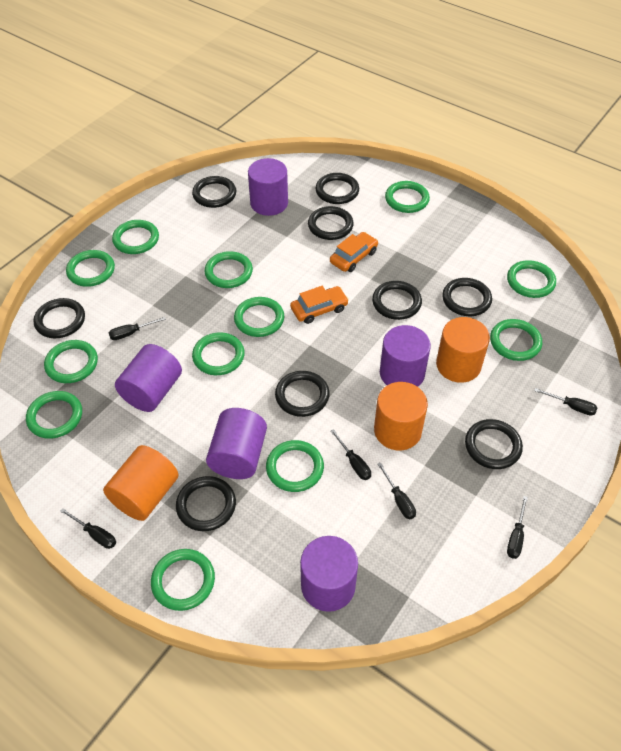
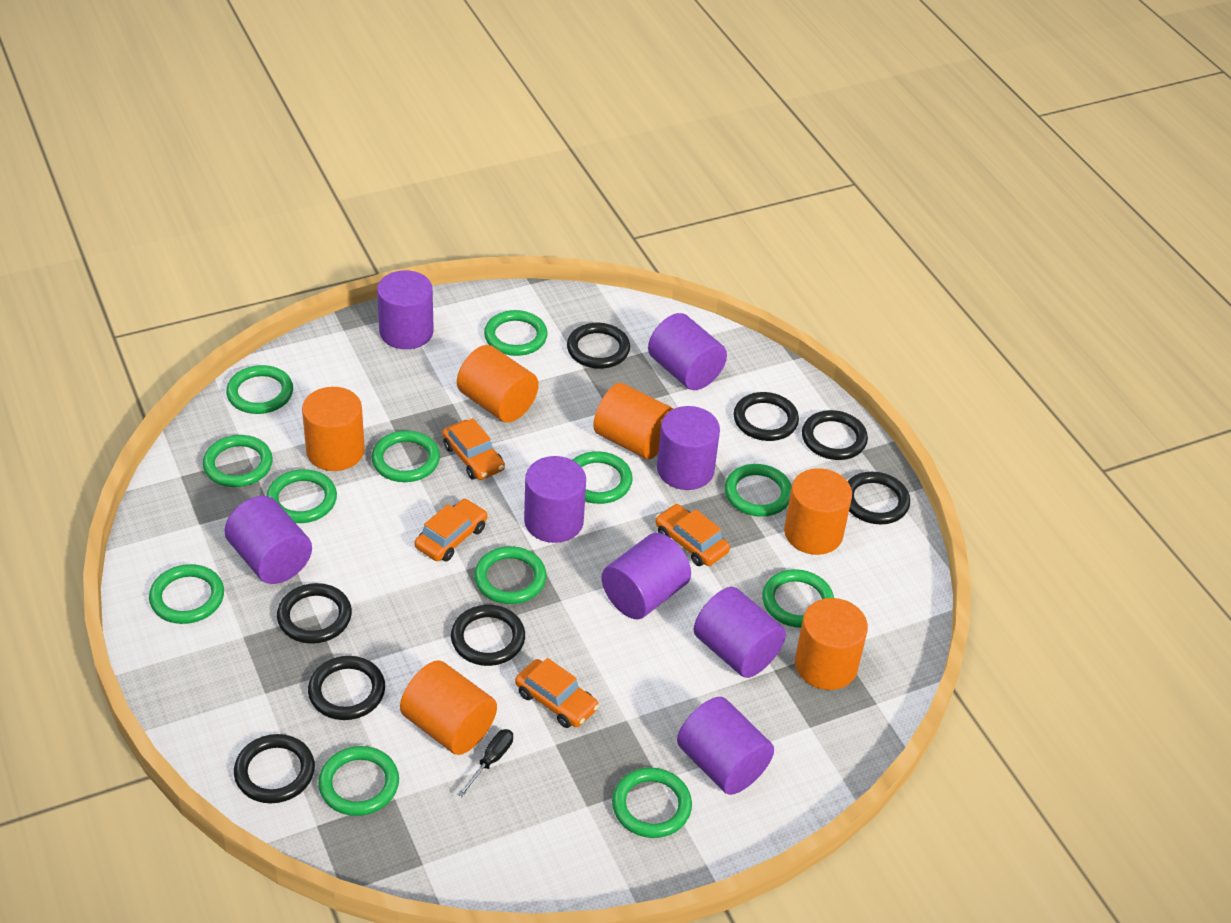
black ring: [33,298,85,338] [176,476,236,531] [192,176,236,208] [275,371,330,417] [308,206,354,240] [315,173,359,204] [372,281,422,320] [442,278,492,316] [465,419,523,469] = 9 -> [234,734,315,803] [277,583,352,644] [308,656,385,720] [451,605,525,666] [567,323,630,369] [734,392,799,441] [802,410,868,460] [848,472,910,524] = 8
black screwdriver: [60,508,116,549] [109,317,166,340] [331,429,371,480] [377,462,416,519] [507,496,528,559] [534,388,597,415] = 6 -> [457,729,513,797] = 1
orange car: [290,286,349,324] [330,232,378,272] = 2 -> [414,499,487,561] [442,418,505,480] [515,658,599,728] [655,504,730,566] = 4
orange cylinder: [103,445,179,521] [374,382,428,451] [436,317,490,383] = 3 -> [302,387,365,471] [400,660,497,755] [457,345,539,423] [593,383,673,459] [784,468,852,555] [795,598,868,690] = 6
purple cylinder: [115,344,182,412] [206,408,267,479] [248,158,288,216] [300,536,358,612] [380,325,431,387] = 5 -> [225,496,312,584] [377,270,434,349] [524,456,586,543] [601,533,691,619] [648,313,727,390] [657,406,720,490] [677,697,774,795] [694,587,786,678] = 8

